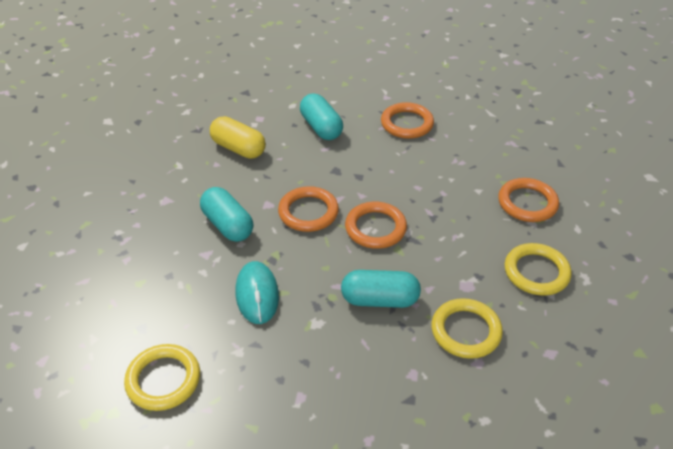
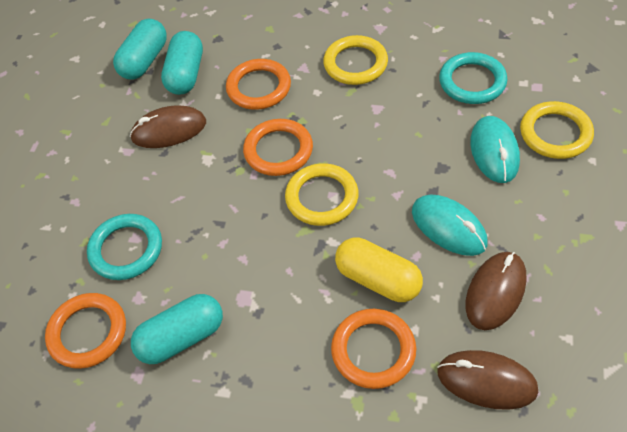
brown mouse: none = 0 -> [130,105,206,148] [437,350,538,410] [466,252,526,330] = 3
turquoise mouse: [236,261,279,324] = 1 -> [412,195,488,256] [470,116,520,183] = 2
turquoise ring: none = 0 -> [87,214,162,280] [439,52,508,104] = 2

